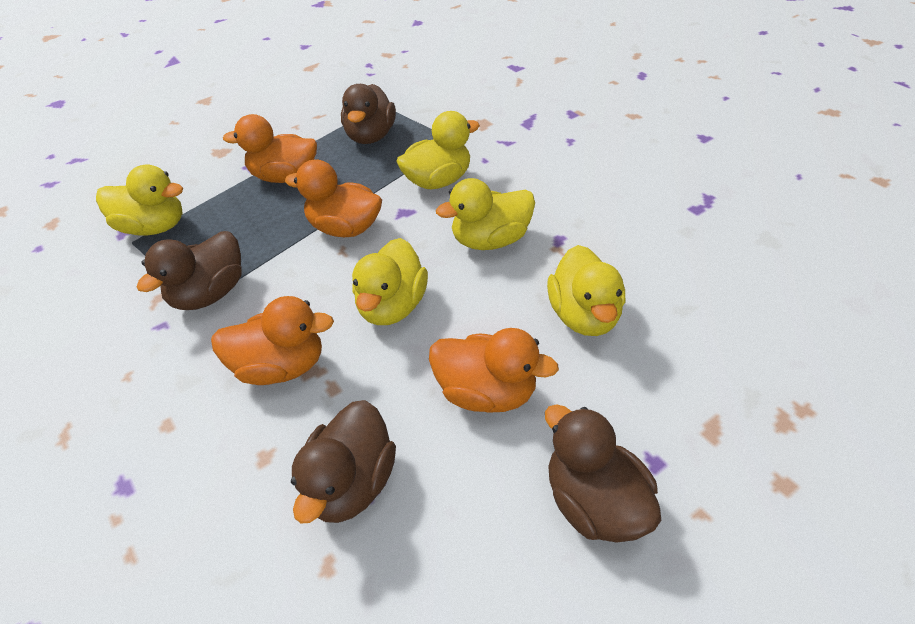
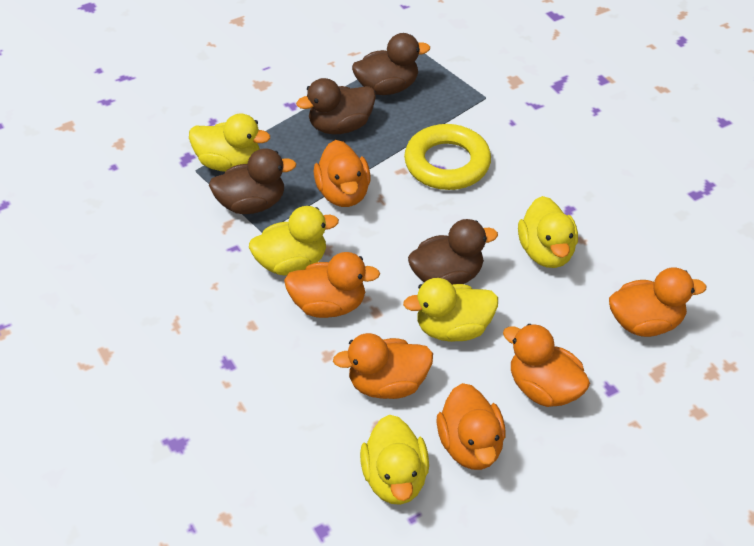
orange duck: [211,296,334,385] [223,114,317,183] [285,159,382,237] [429,328,559,413] = 4 -> [284,252,380,318] [314,140,371,207] [333,333,433,399] [437,383,506,470] [503,324,590,407] [609,267,706,337] = 6
yellow ring: none = 0 -> [404,124,491,190] = 1

